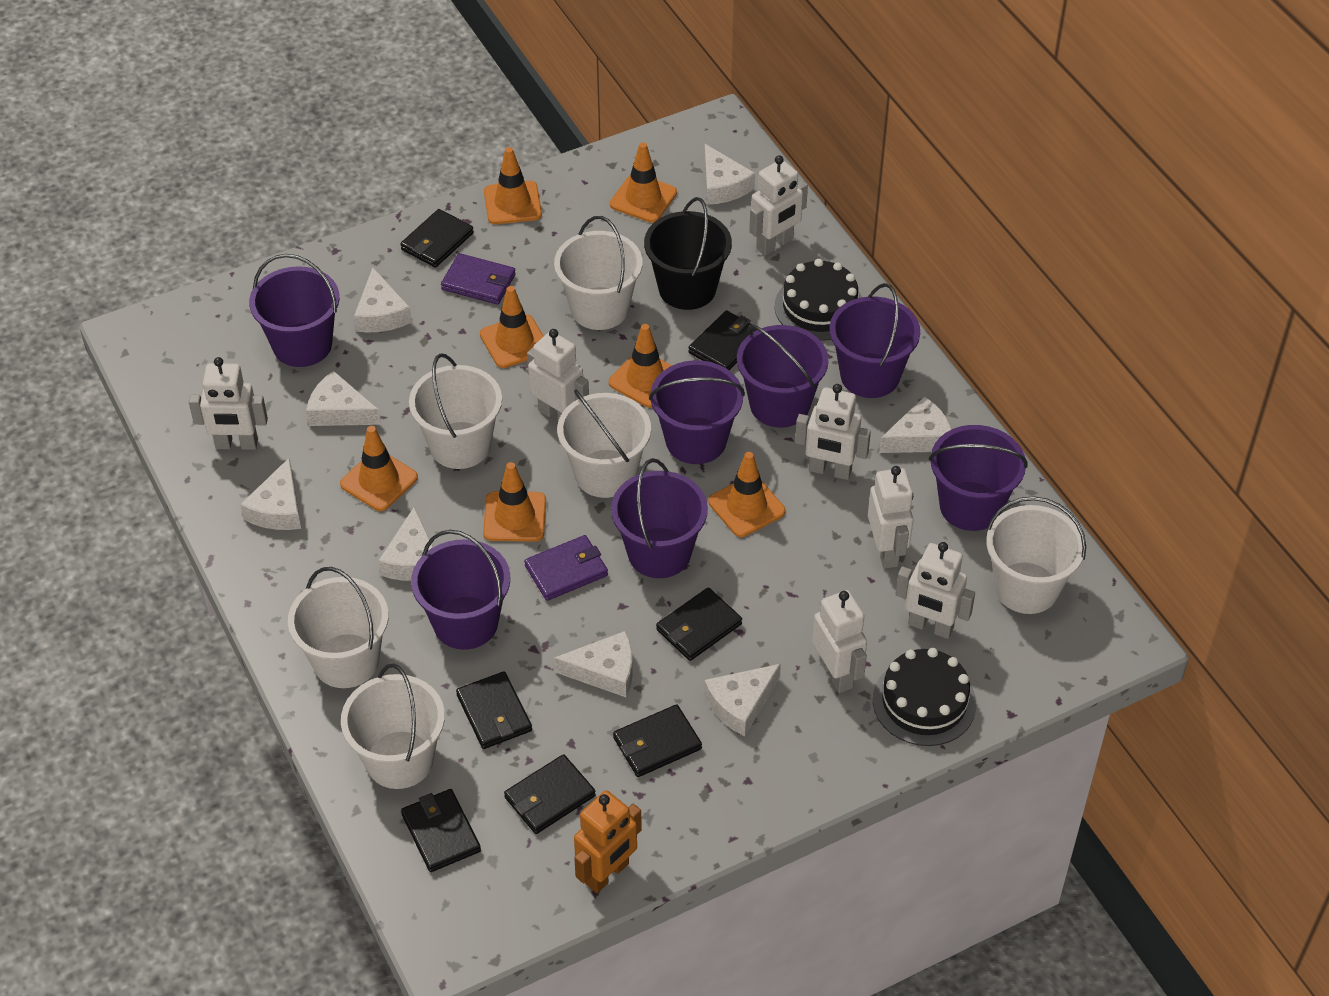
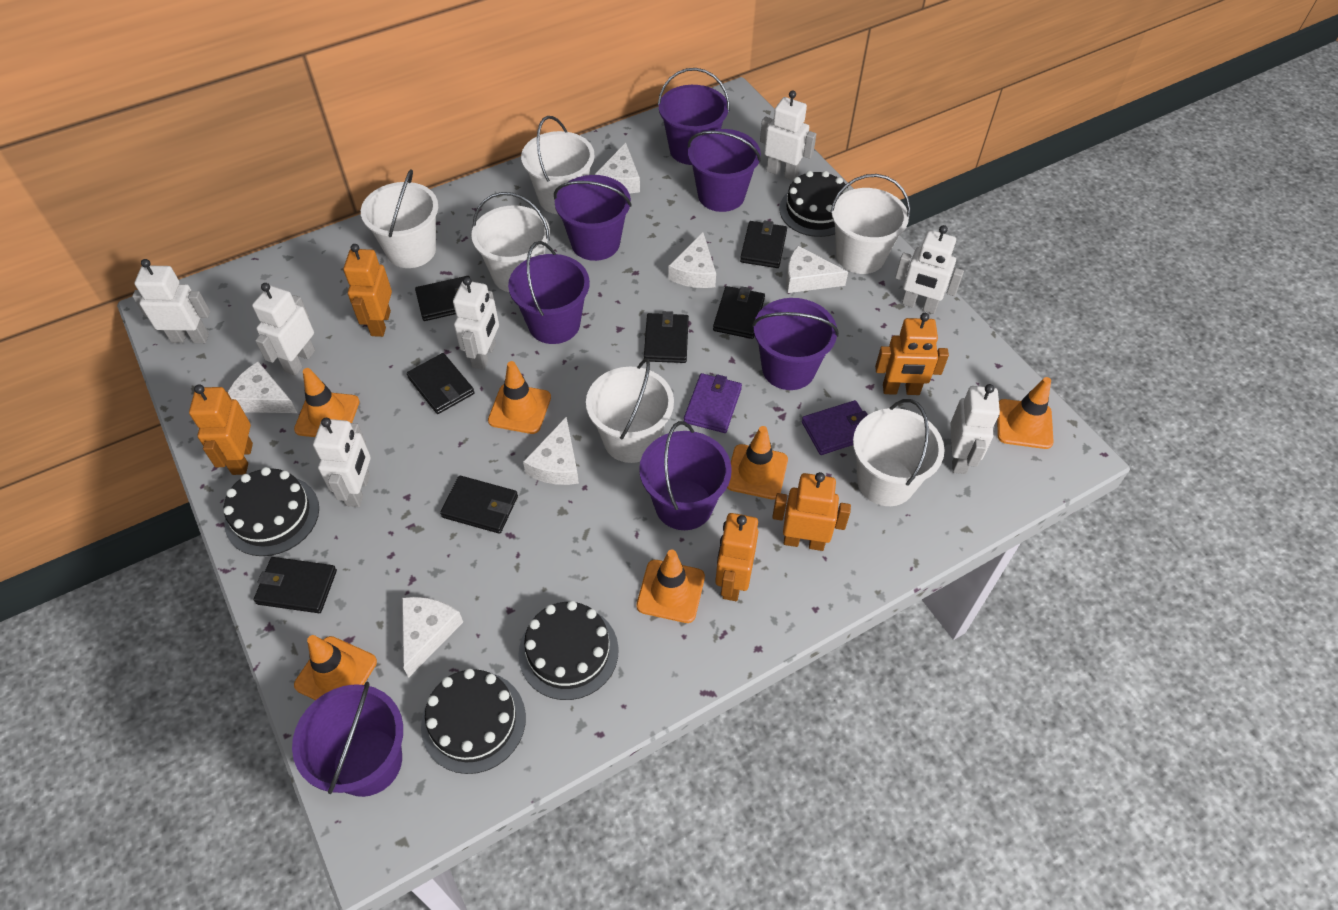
black bucket: [644,197,732,310] = 1 -> none = 0
black cake: [775,259,862,341] [873,648,976,746] = 2 -> [223,467,319,556] [421,669,526,774] [518,601,619,700] [779,171,849,237] = 4
orange robot: [574,790,642,893] = 1 -> [189,384,253,475] [344,244,392,337] [715,513,758,601] [772,472,851,551] [875,313,949,395] = 5
orange traffic cone: [340,426,418,511] [480,286,544,368] [483,462,546,542] [484,147,542,224] [609,324,672,408] [610,142,677,223] [708,452,786,537] = 7 -> [294,368,360,437] [294,635,377,700] [488,361,551,434] [637,549,705,623] [727,426,788,500] [997,377,1054,449] = 6
white cheese: [240,458,301,530] [306,371,381,426] [354,268,412,333] [378,507,433,581] [554,631,633,697] [704,144,755,205] [704,664,781,736] [879,396,952,453] = 8 -> [228,362,297,413] [402,597,463,678] [523,417,579,485] [595,143,640,193] [668,232,716,288] [786,246,848,293] = 6

